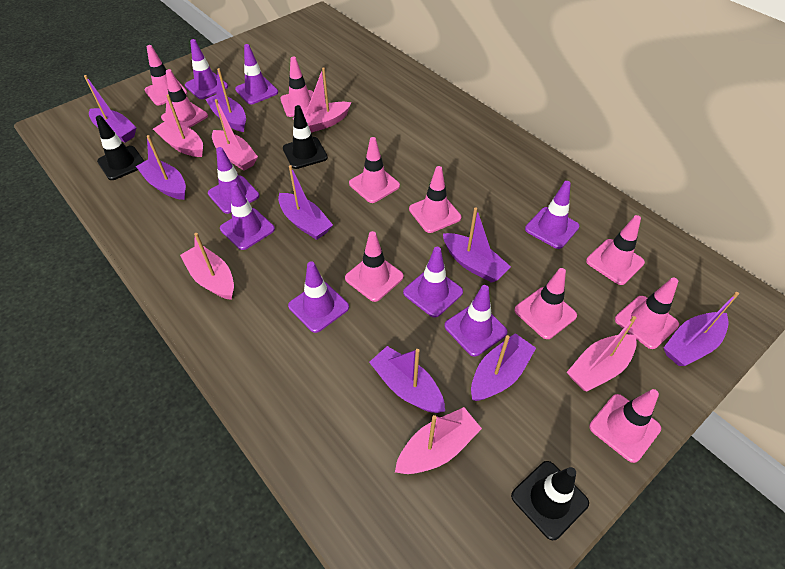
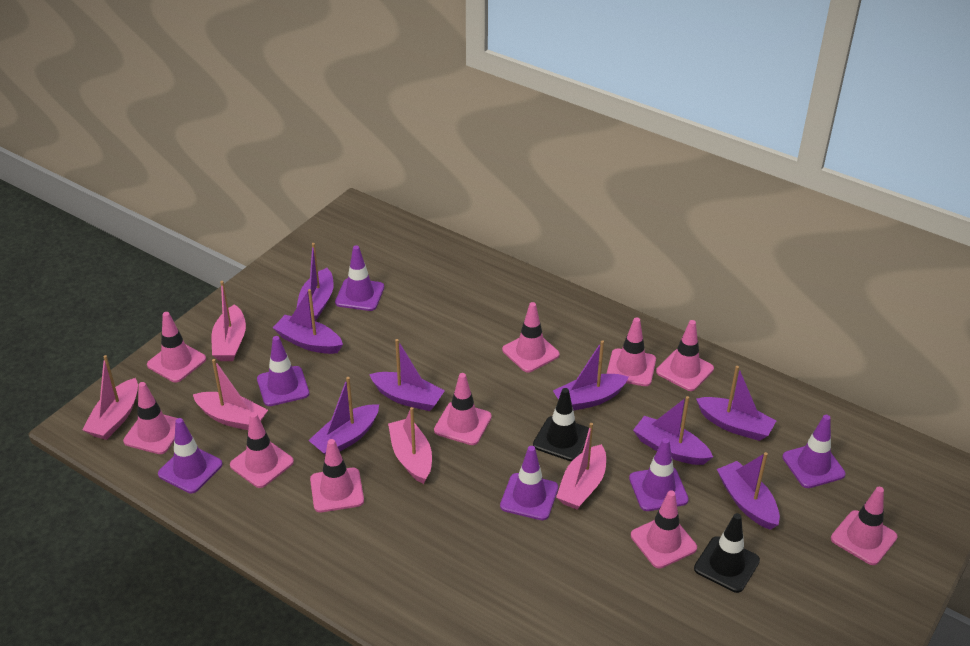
black traffic cone: [96,115,144,180] [283,105,328,169] [511,461,589,541] = 3 -> [533,388,589,461] [694,513,760,593] = 2
pink boat: [153,94,203,157] [180,233,234,300] [212,99,258,171] [293,68,351,133] [395,407,482,474] [567,316,637,392] = 6 -> [82,355,138,440] [193,359,268,430] [212,281,246,361] [388,407,432,484] [556,423,606,509] = 5
purple traffic cone: [185,39,228,99] [208,147,259,214] [220,182,275,250] [235,44,278,104] [288,261,349,333] [403,247,463,317] [444,285,508,357] [525,181,580,249] = 8 -> [158,418,222,493] [257,336,309,406] [335,245,384,311] [500,446,558,520] [629,438,689,511] [782,415,846,488] = 6

